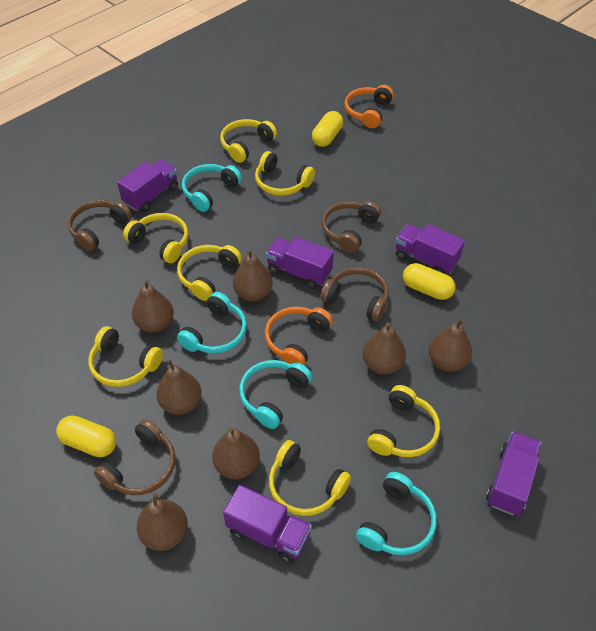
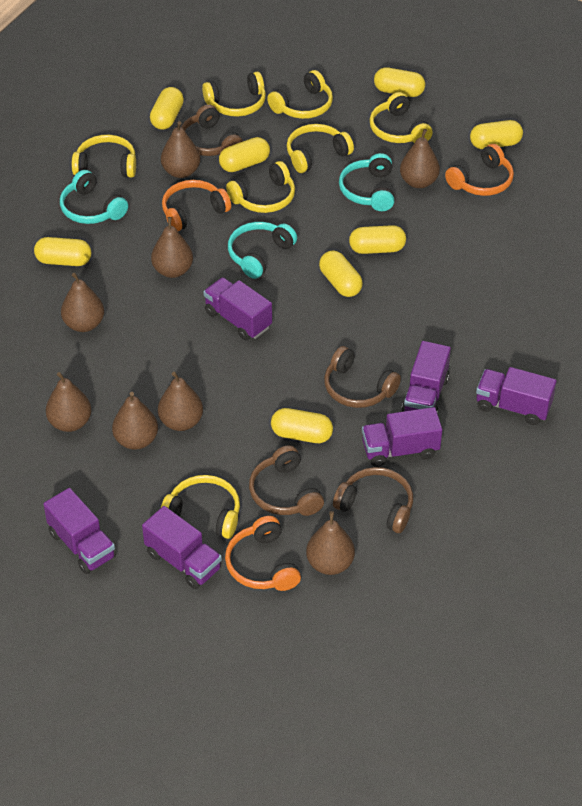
brown pear: [132,279,174,333] [137,493,188,551] [156,359,202,415] [212,428,260,479] [233,249,273,301] [363,322,406,375] [429,318,472,372] = 7 -> [46,372,91,432] [61,273,104,332] [112,392,158,450] [151,217,193,278] [158,372,203,431] [161,121,200,178] [306,511,355,575] [400,129,440,188] = 8
orange headphones: [265,306,333,365] [344,85,394,128] = 2 -> [162,180,231,231] [225,516,301,591] [445,144,514,196] = 3
purple truck: [117,159,178,212] [223,485,312,563] [266,237,334,289] [395,224,465,274] [486,431,542,516] = 5 -> [43,488,116,574] [142,506,222,589] [203,277,272,340] [362,407,442,467] [402,341,451,414] [476,367,557,425] = 6
turquoise headphones: [177,292,247,354] [182,164,242,212] [239,360,312,429] [356,472,437,555] = 4 -> [60,170,128,224] [228,222,297,279] [339,153,394,211] = 3
yellow capsule: [56,415,116,457] [312,111,343,147] [403,263,456,300] = 3 -> [34,237,91,266] [150,87,184,130] [219,137,270,172] [271,408,333,443] [319,251,363,297] [349,225,406,254] [374,67,425,97] [470,120,523,149] = 8

